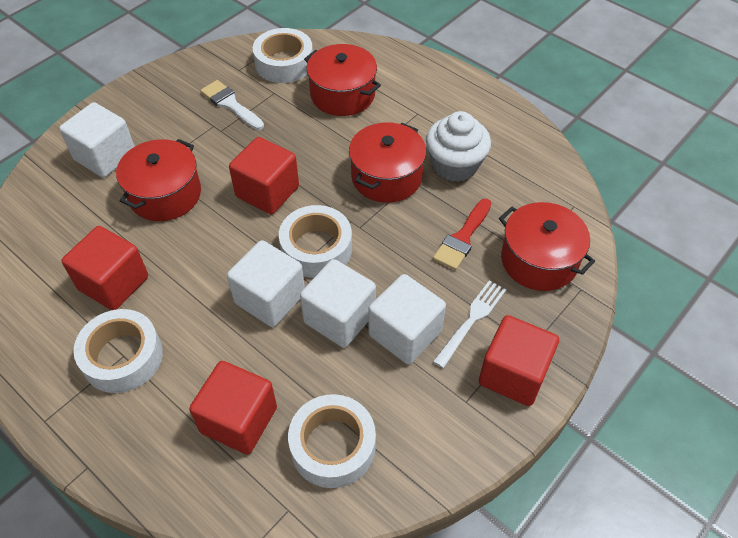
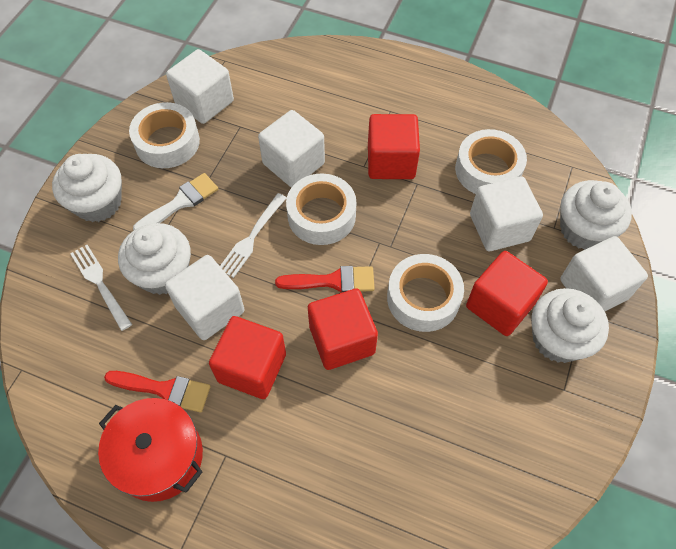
red brush: [433,199,491,270] = 1 -> [104,371,210,412] [275,266,375,293] = 2
red pot: [116,139,201,221] [304,44,381,116] [349,122,426,203] [499,202,595,291] = 4 -> [98,398,203,502] = 1
white cube: [59,102,135,178] [227,240,305,327] [300,259,376,348] [368,274,446,364] = 4 -> [165,255,245,340] [166,49,234,124] [258,110,325,188] [470,176,543,251] [560,236,648,311] = 5
white cupcake: [426,111,491,182] = 1 -> [52,154,122,222] [118,223,191,295] [531,288,609,363] [560,180,632,250] = 4
white fork: [433,280,506,368] = 1 -> [70,245,132,331] [220,193,286,278] = 2

